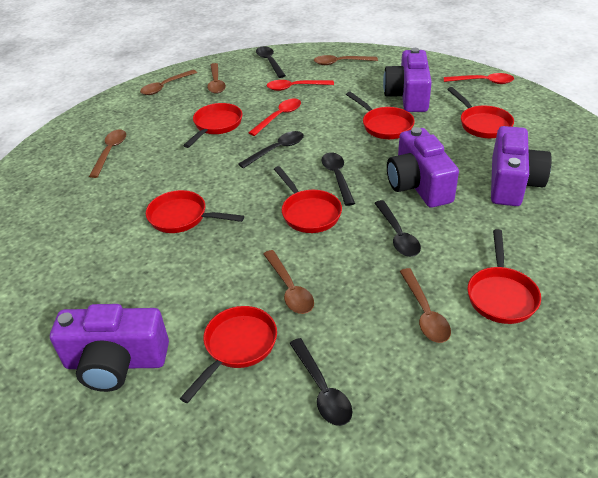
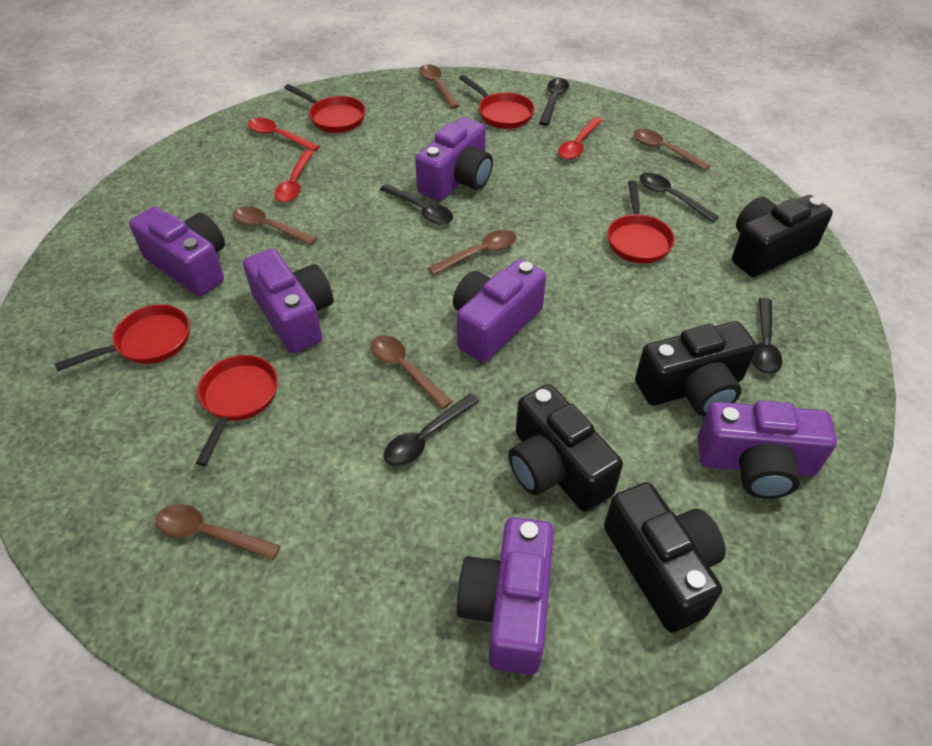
black camera: none = 0 -> [508,384,623,512] [604,482,726,633] [635,321,757,416] [732,195,833,277] = 4
purple camera: [50,304,169,392] [383,48,432,112] [387,127,459,208] [491,126,552,206] = 4 -> [129,207,225,296] [243,248,334,353] [415,117,493,201] [453,259,546,363] [456,517,554,675] [697,401,837,499] = 6
red pan: [146,190,244,233] [180,306,277,404] [183,103,242,148] [274,166,342,233] [346,92,415,139] [447,87,514,138] [468,229,541,324] = 7 -> [54,304,190,371] [196,355,278,466] [284,84,366,133] [459,75,534,129] [607,180,675,263] = 5

